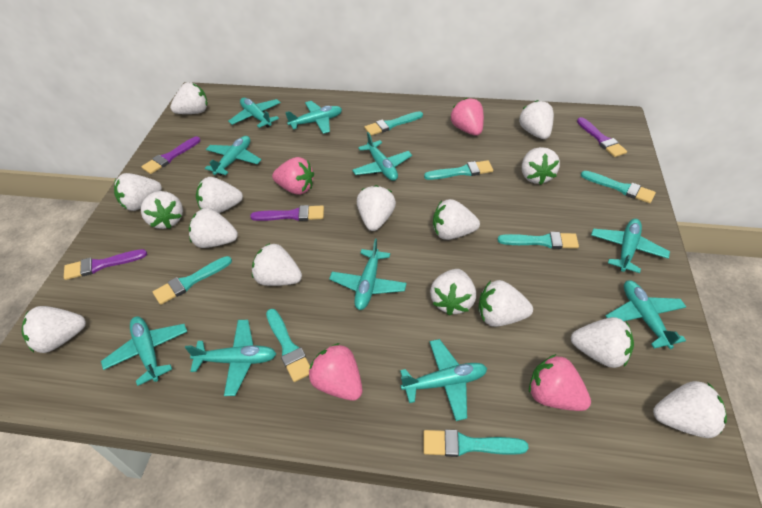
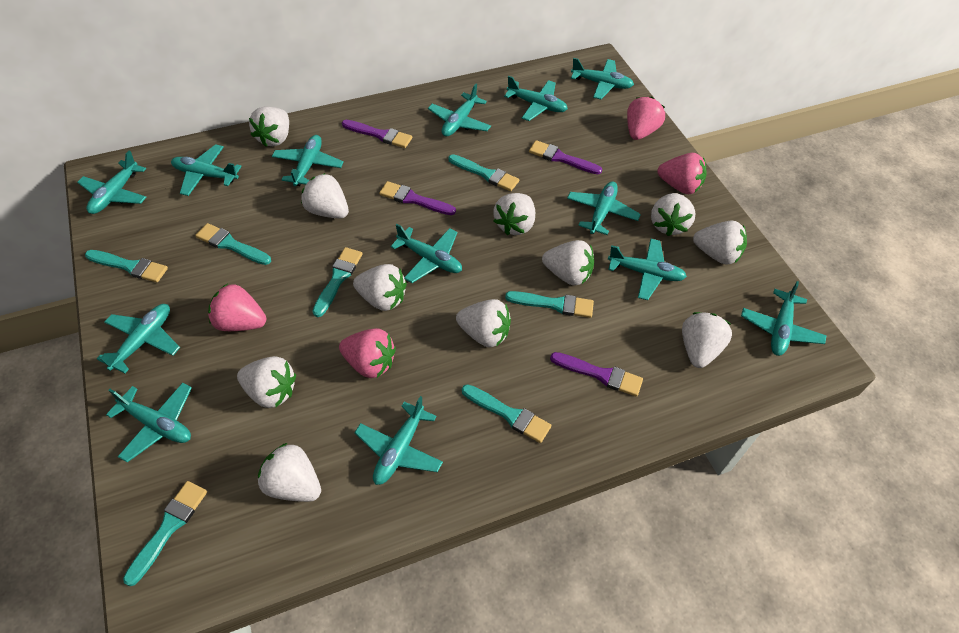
turquoise plane: [101,316,187,386] [185,320,276,396] [205,136,261,176] [228,98,281,128] [285,101,342,134] [329,239,407,310] [352,132,412,181] [400,339,487,421] [591,219,670,273] [606,280,686,349] = 10 -> [77,150,147,214] [97,304,180,373] [106,383,192,462] [171,144,242,196] [272,135,344,186] [354,396,443,485] [390,224,462,283] [428,84,491,137] [504,76,568,121] [567,181,641,235] [571,58,634,99] [608,239,687,300] [741,281,827,356] = 13
white strawberry: [21,306,86,353] [114,173,162,211] [141,191,183,229] [170,82,208,114] [189,208,238,248] [196,177,243,213] [252,243,302,286] [357,185,396,231] [430,269,476,316] [433,199,480,240] [479,280,533,327] [519,100,554,139] [522,147,560,185] [571,317,634,368] [653,381,727,438] = 15 -> [237,356,296,408] [249,107,289,147] [258,443,321,502] [301,173,349,218] [353,264,407,311] [456,299,511,347] [494,193,535,235] [542,240,594,286] [651,193,695,236] [682,312,732,368] [693,220,747,265] = 11

